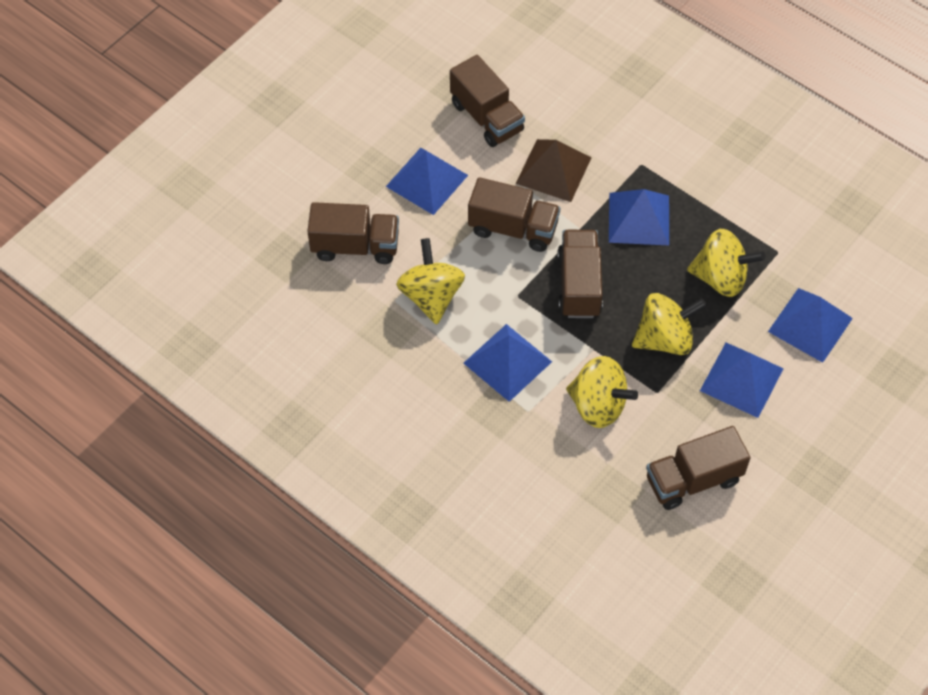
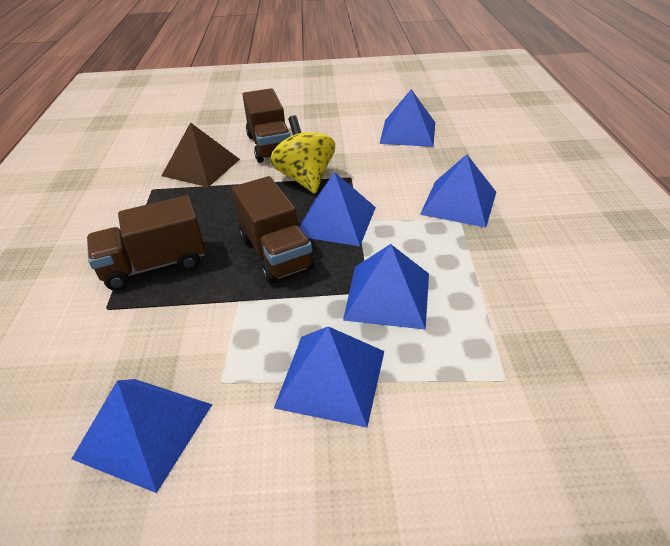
blue pyramid: [386,148,468,215] [464,324,552,402] [609,189,669,245] [700,343,783,418] [768,288,853,363] = 5 -> [72,379,213,493] [274,326,384,428] [300,172,376,246] [343,244,429,330] [379,89,435,147] [420,154,496,228] = 6
brown truck: [307,202,399,264] [450,55,525,147] [468,177,560,252] [557,230,603,318] [646,426,751,510] = 5 -> [87,195,205,291] [232,176,315,283] [243,88,290,163] = 3
yellow spinning top: [396,238,465,324] [566,356,638,428] [632,293,707,355] [687,229,765,297] = 4 -> [270,115,335,193] = 1

